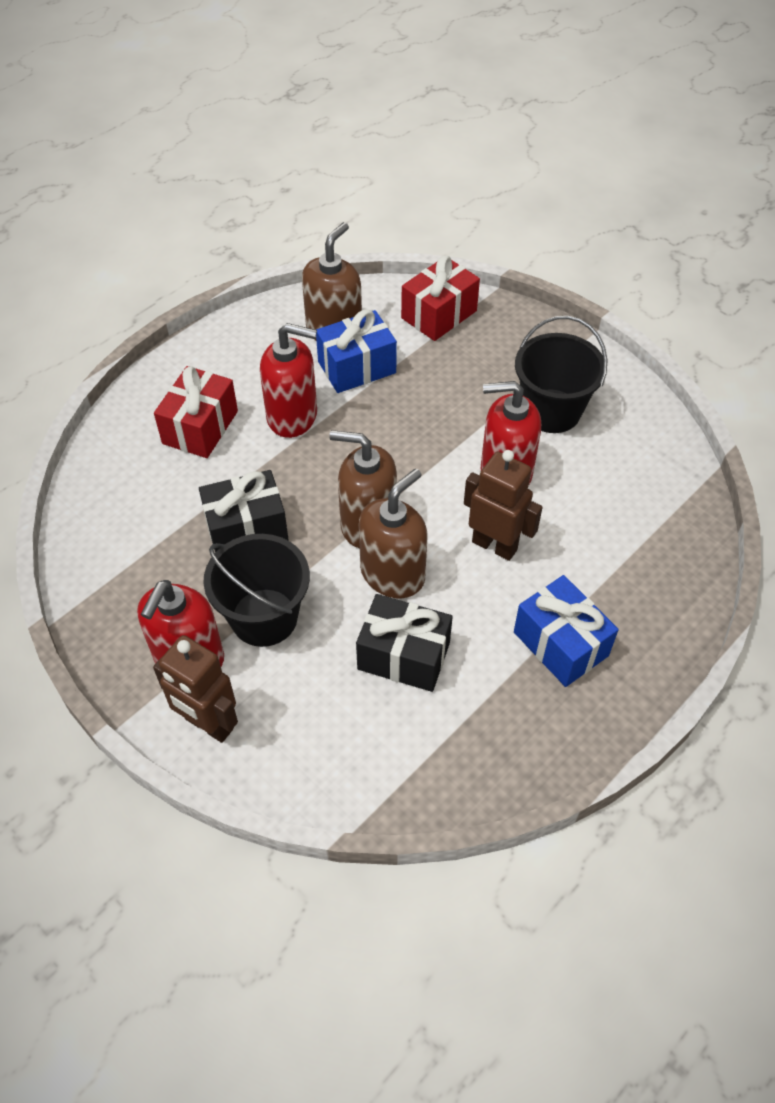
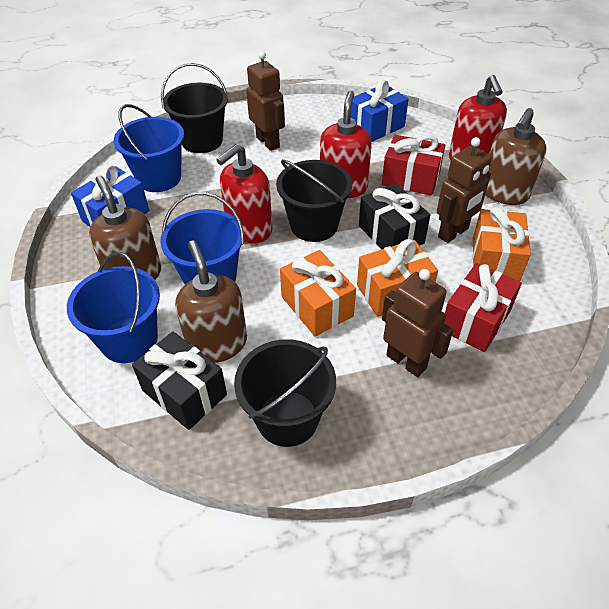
black bucket: [203,534,310,647] [515,316,607,433] = 2 -> [161,63,228,153] [234,339,336,447] [276,160,352,242] = 3
blue bucket: none = 0 -> [67,252,160,363] [114,104,184,192] [160,192,244,284] = 3
brown robot: [153,635,238,743] [464,450,543,561] = 2 -> [246,51,285,151] [382,269,453,377] [437,137,492,243] = 3
orange gift: none = 0 -> [280,250,356,337] [357,239,438,317] [472,207,531,282] = 3

